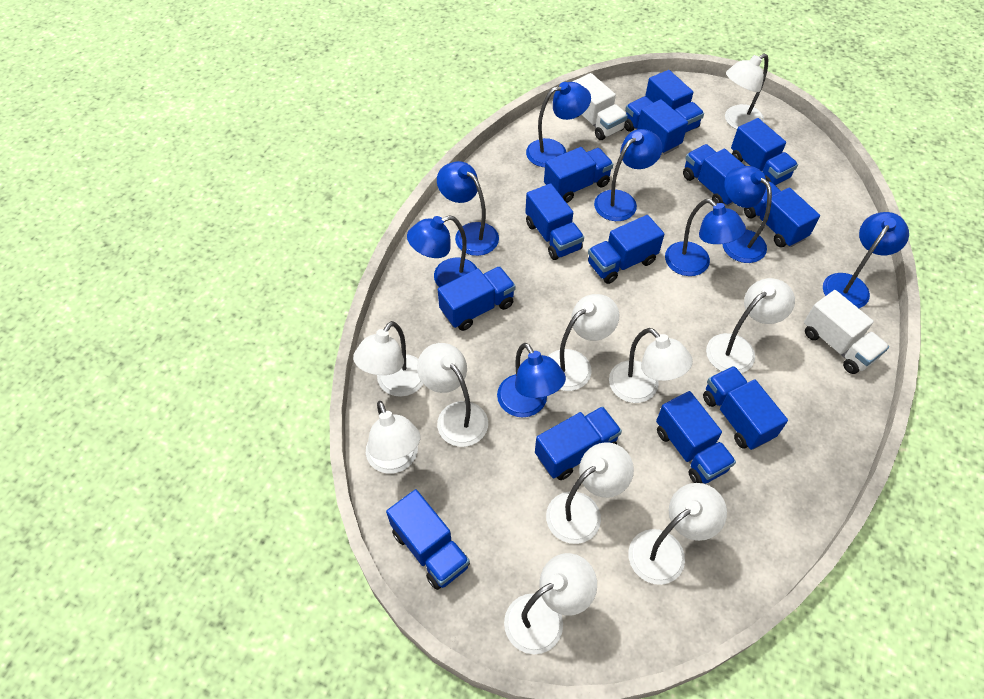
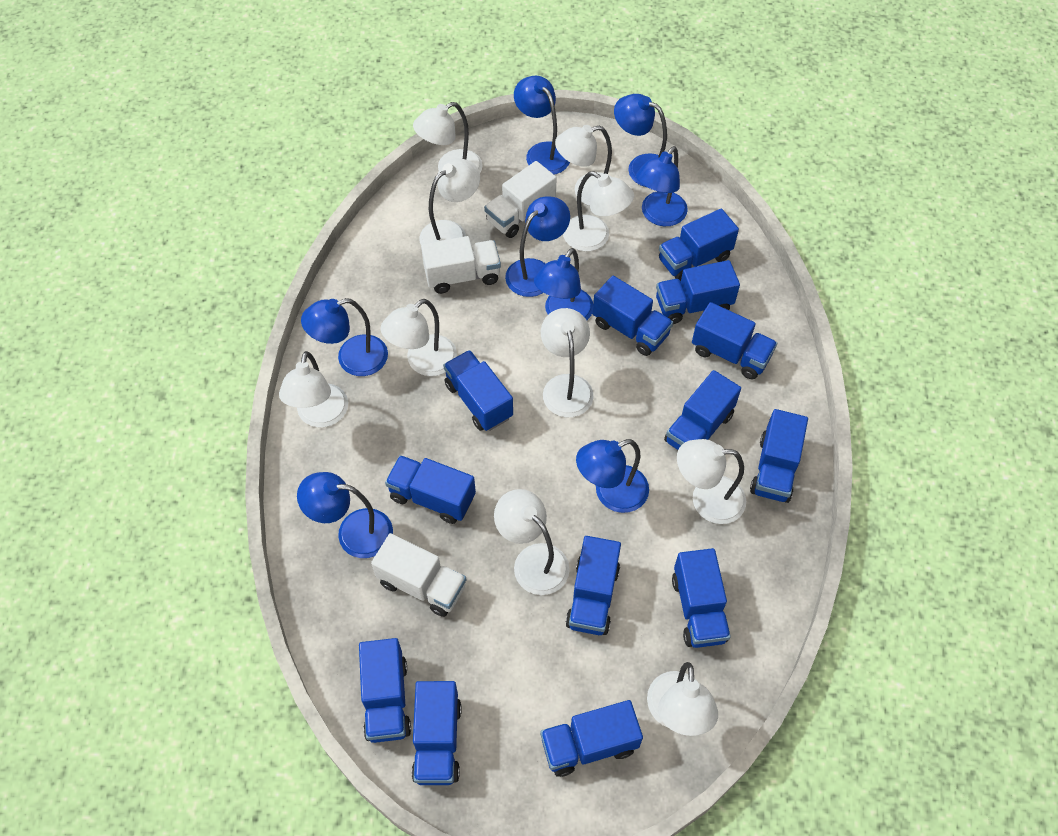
white truck: [572,73,628,140] [804,290,889,374] = 2 -> [371,533,466,617] [421,236,501,294] [484,161,557,238] = 3

